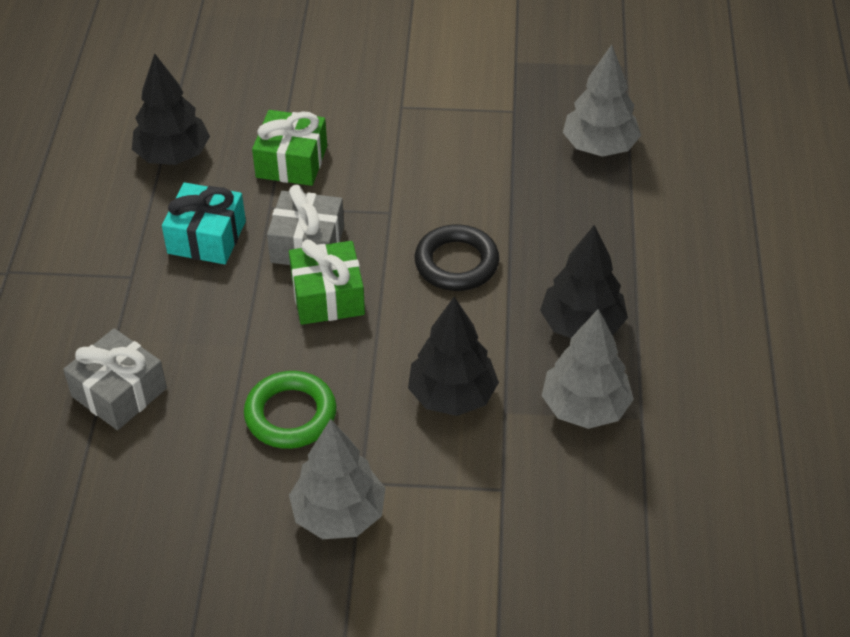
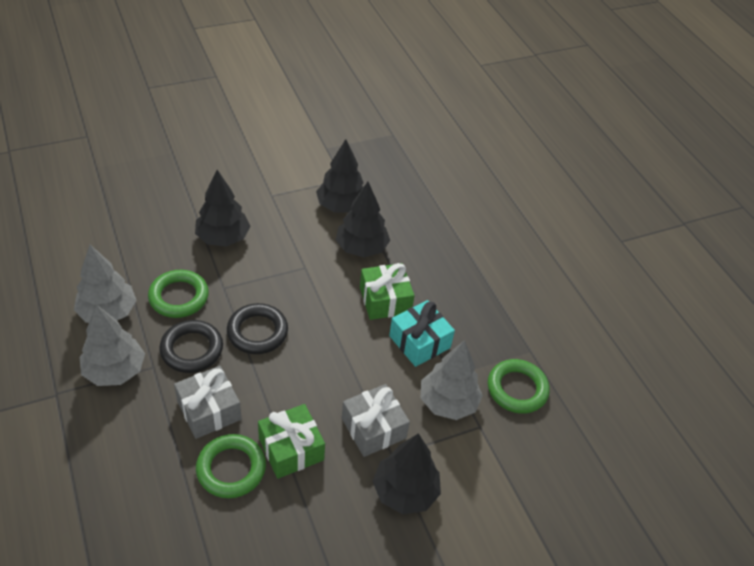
black ring: [415,224,499,291] = 1 -> [159,320,223,373] [227,303,288,354] = 2
black tree: [132,53,210,165] [408,297,499,416] [540,225,628,338] = 3 -> [195,170,250,247] [316,139,363,213] [336,182,390,257] [373,433,441,514] = 4
green ring: [244,371,336,449] = 1 -> [148,270,209,318] [196,434,266,498] [488,359,550,414] = 3

